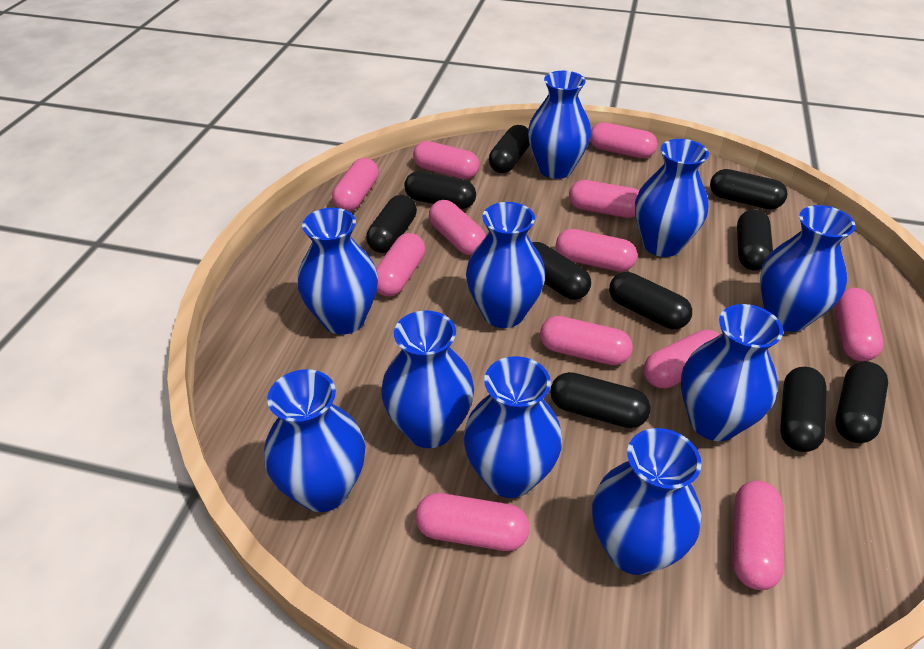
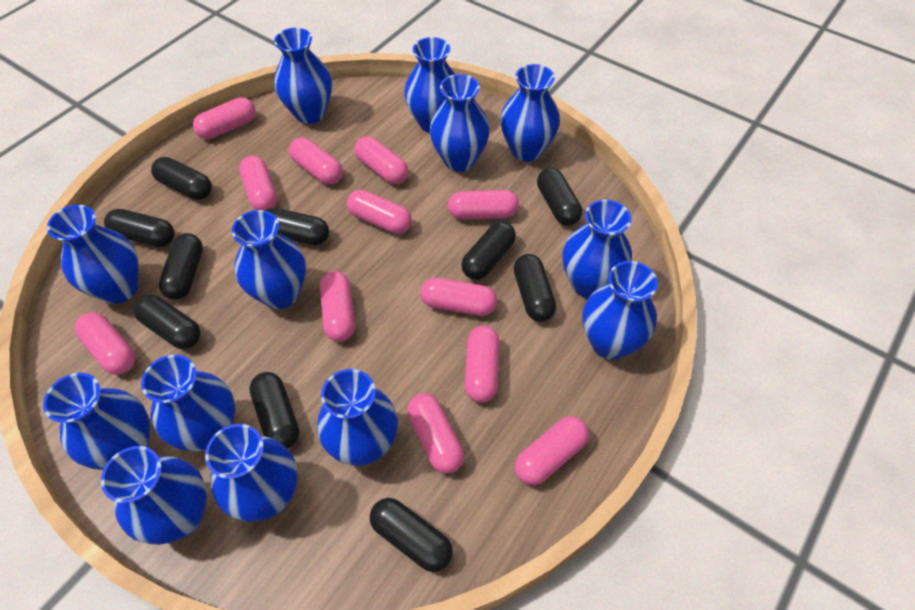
blue vase: [264,369,365,512] [297,208,378,335] [381,310,474,448] [464,356,562,498] [466,202,545,328] [528,71,591,179] [592,428,702,575] [635,139,709,257] [681,304,783,441] [760,205,856,332] = 10 -> [43,373,150,470] [47,205,139,304] [101,446,207,545] [141,355,235,451] [205,424,297,522] [232,210,306,309] [274,28,332,124] [317,369,398,466] [404,37,455,133] [430,74,490,172] [500,64,560,161] [562,200,632,298] [582,261,658,359] = 13

